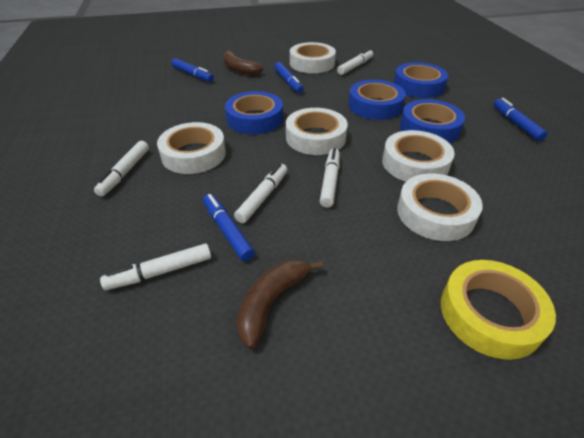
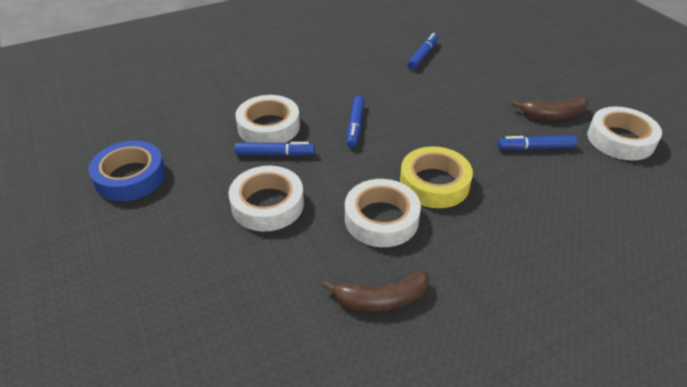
blue tape: [225,91,283,134] [348,80,406,120] [394,62,448,98] [400,99,465,143] = 4 -> [88,141,166,201] = 1
white marker: [94,141,149,196] [100,243,211,290] [234,163,287,223] [320,148,340,208] [337,49,373,75] = 5 -> none = 0
white tape: [157,122,226,174] [286,108,348,155] [290,42,336,73] [382,130,455,182] [397,174,483,241] = 5 -> [228,166,304,232] [235,95,300,143] [345,179,421,247] [588,107,662,160] = 4

